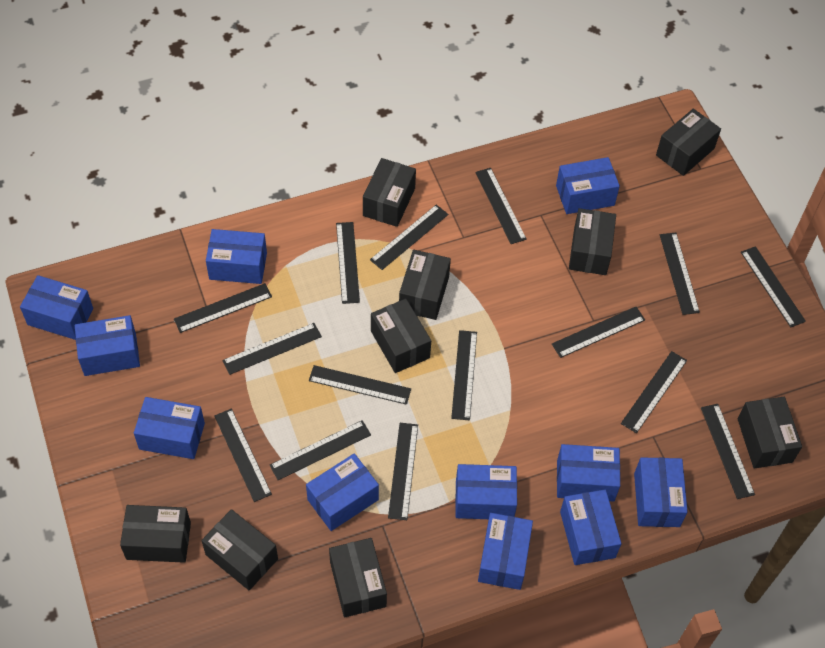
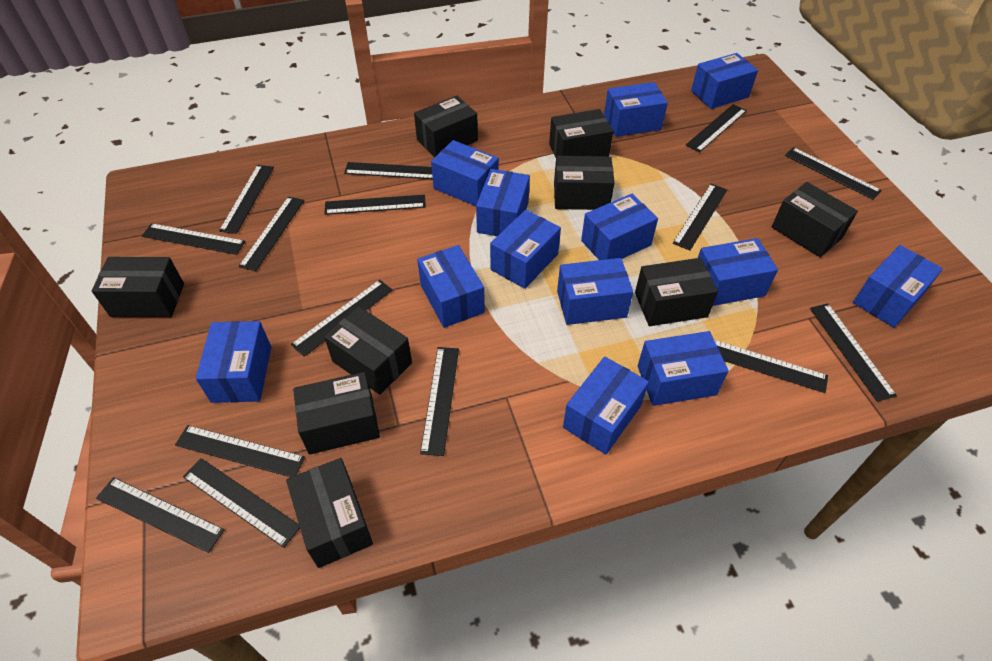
blue box: [20,275,93,340] [75,315,140,376] [134,397,205,459] [206,229,267,284] [306,453,379,531] [455,464,517,519] [478,513,533,590] [556,157,620,214] [557,444,620,502] [560,489,622,565] [634,457,688,527] = 11 -> [196,321,271,403] [417,245,485,328] [431,140,499,206] [476,169,530,236] [490,210,561,289] [557,258,633,325] [563,356,649,454] [581,194,658,260] [604,82,668,137] [638,331,729,406] [691,53,758,109] [698,238,778,306] [853,245,943,328] = 13

